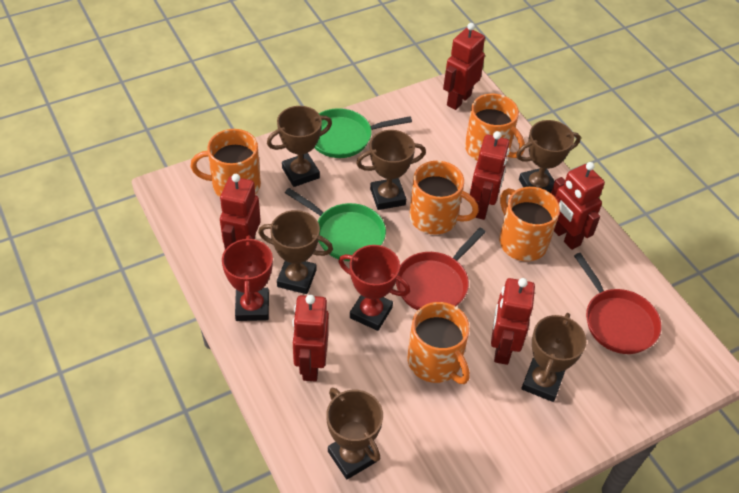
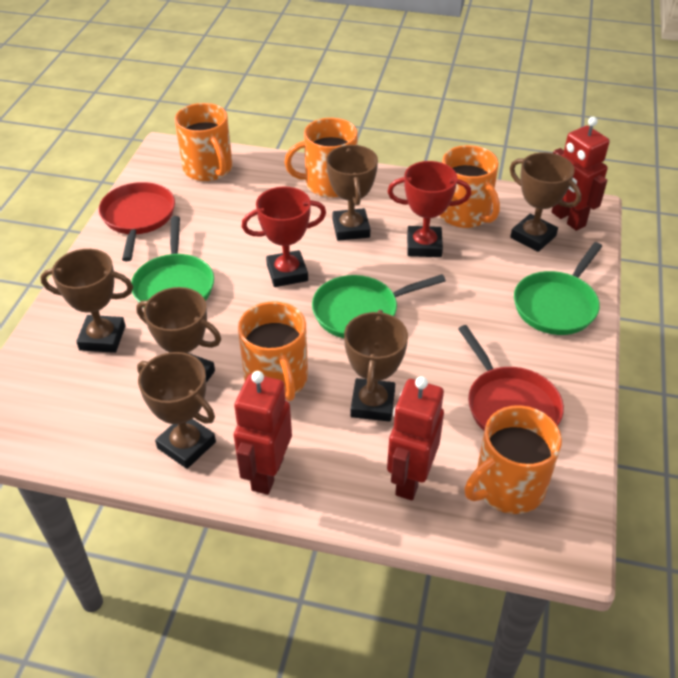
green pan: [285,188,386,261] [314,108,412,158] = 2 -> [131,216,214,308] [312,274,446,338] [514,242,602,335] = 3
red robot: [220,174,261,249] [292,295,329,382] [443,23,485,110] [470,131,510,220] [491,278,535,365] [551,162,605,250] = 6 -> [234,371,292,495] [387,376,444,500] [552,117,610,231] = 3

